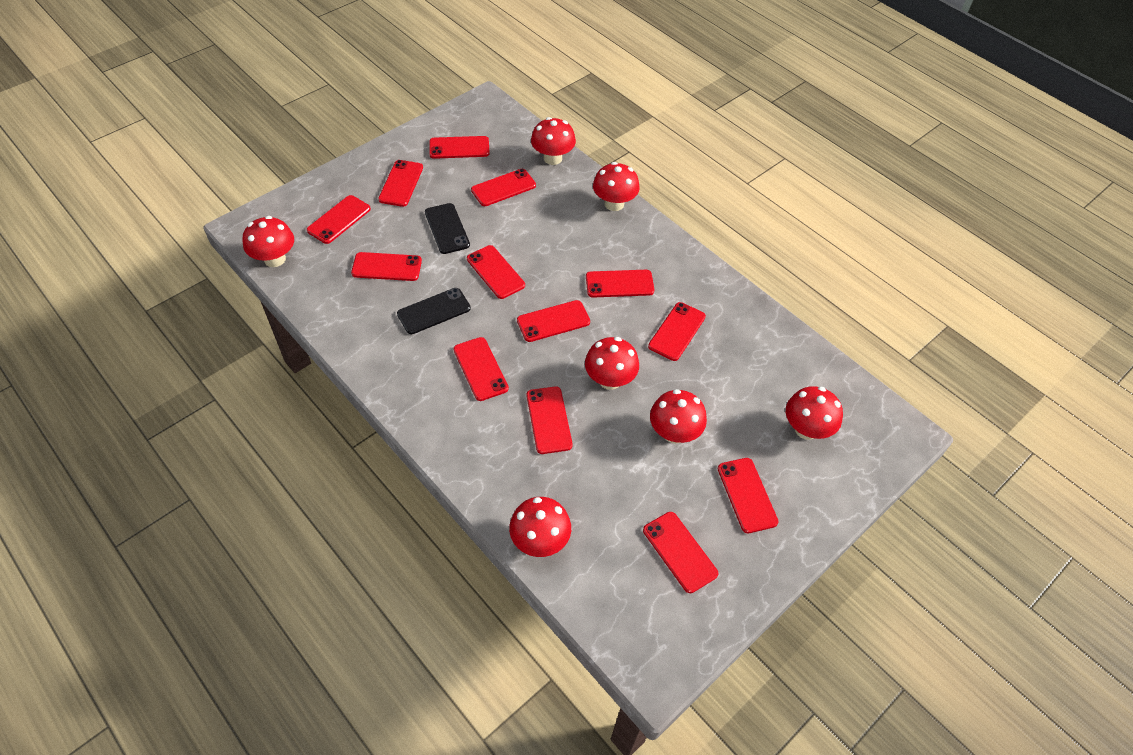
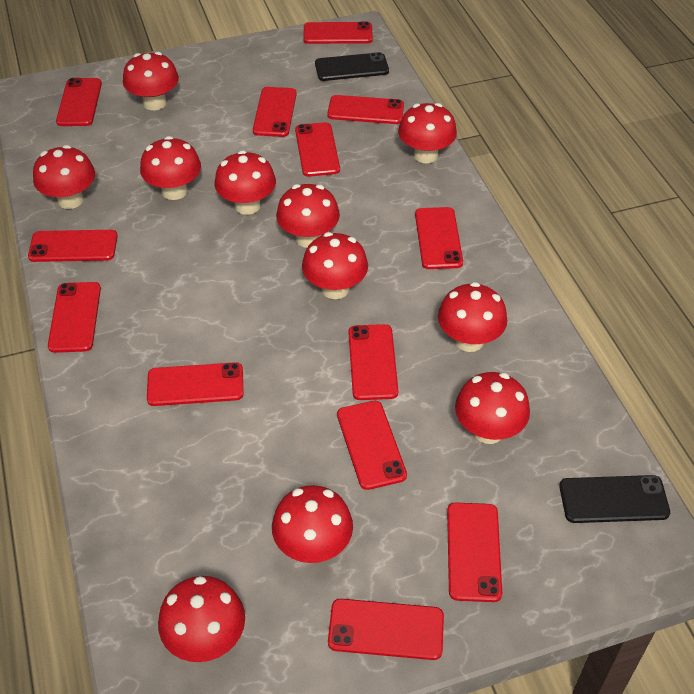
red mushroom: [242,216,294,267] [509,497,571,557] [531,117,576,165] [585,337,639,390] [593,162,640,211] [650,389,707,444] [786,386,843,440] = 7 -> [33,145,95,209] [123,52,179,110] [140,136,201,200] [158,576,245,662] [214,150,276,215] [272,485,353,563] [276,184,340,248] [302,232,368,299] [398,103,457,164] [438,282,507,352] [455,372,530,444] = 11

